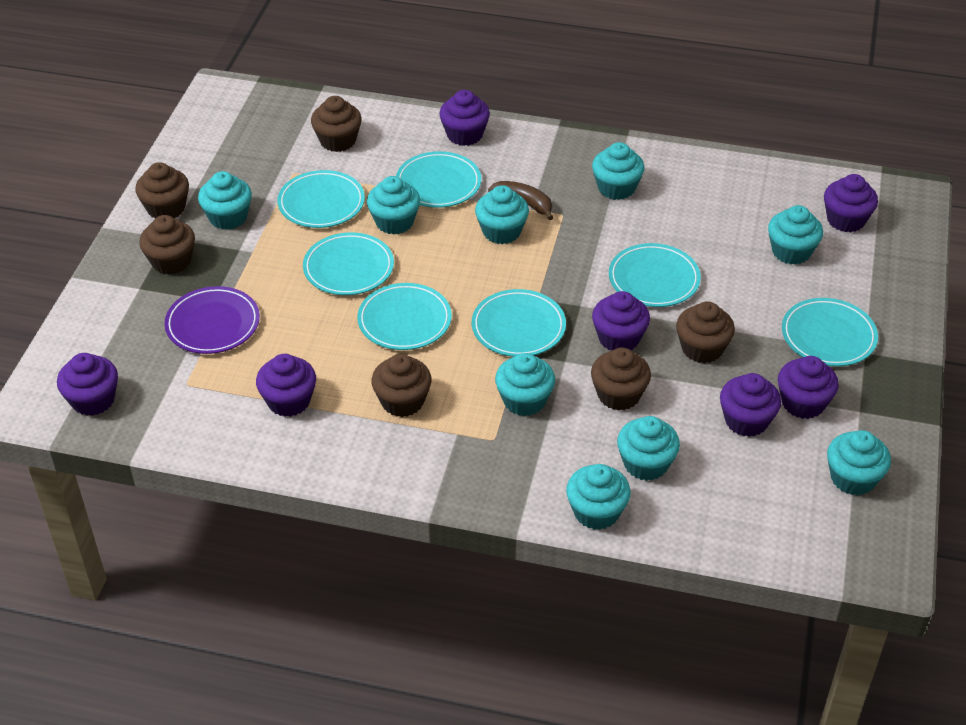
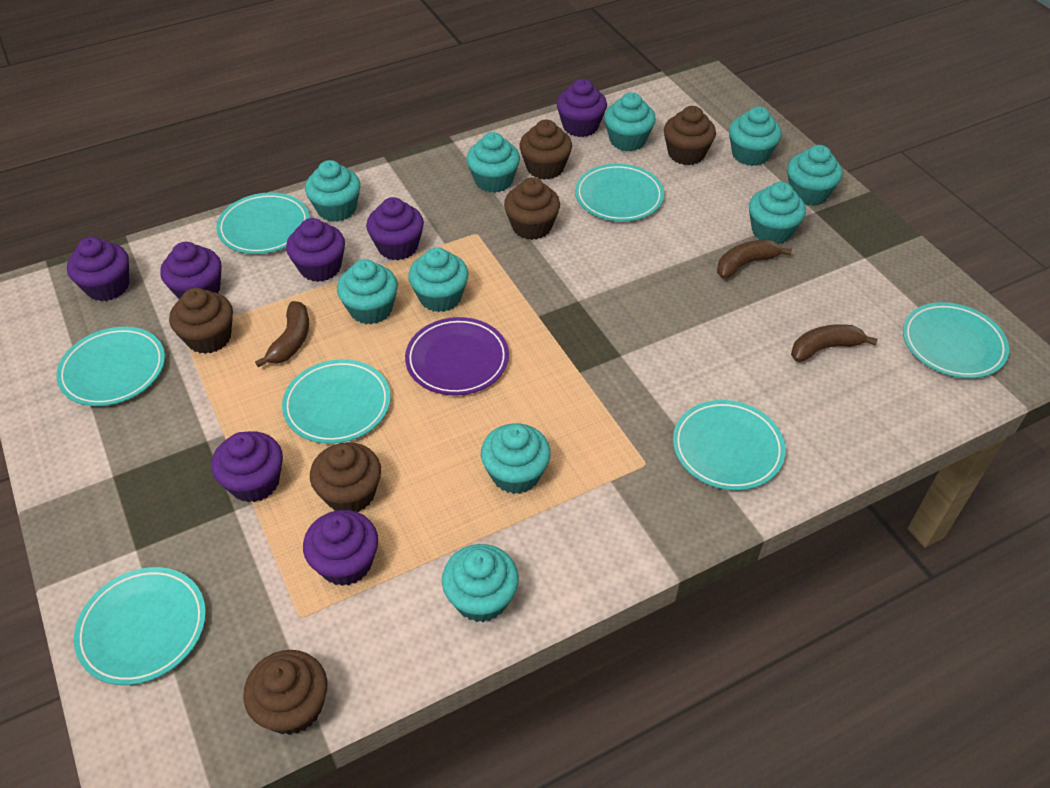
brown banana: [488,181,554,220] = 1 -> [255,301,309,367] [717,240,792,278] [791,324,878,362] = 3
turquoise cupcake: [198,171,252,230] [367,176,420,235] [475,185,529,244] [495,353,555,416] [566,464,631,530] [592,142,644,200] [617,416,680,481] [768,205,823,265] [827,430,891,495] = 9 -> [305,160,360,222] [337,259,398,325] [408,247,468,312] [442,544,519,622] [467,132,520,193] [481,423,551,494] [604,92,656,151] [729,106,782,166] [749,182,806,244] [787,145,843,206] = 10

